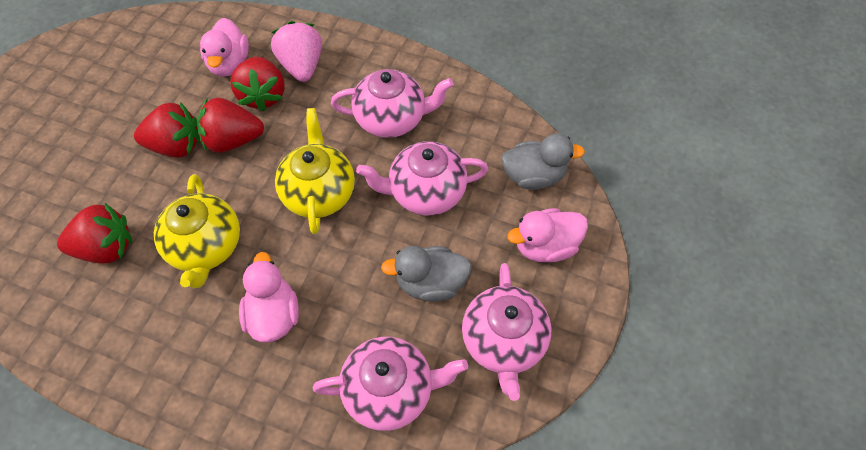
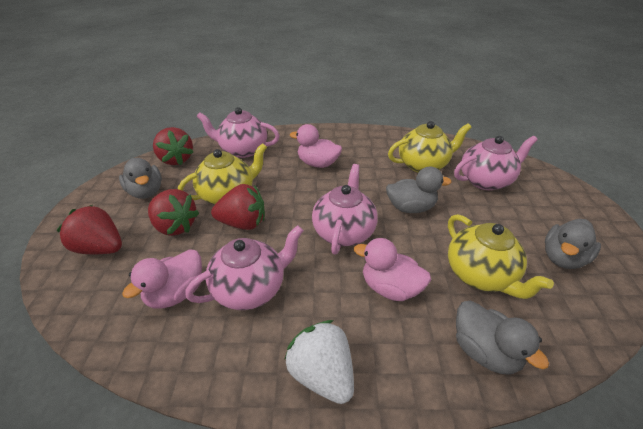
grey duck: [381,246,472,302] [501,133,585,190] = 2 -> [119,158,162,199] [386,167,452,213] [456,301,549,374] [545,219,601,269] = 4
pink strawberry: [271,21,322,82] = 1 -> none = 0
white strawberry: none = 0 -> [284,320,354,404] = 1
yellow teapot: [154,174,240,288] [275,108,355,234] = 2 -> [178,143,267,204] [388,121,472,172] [448,214,554,299] = 3

